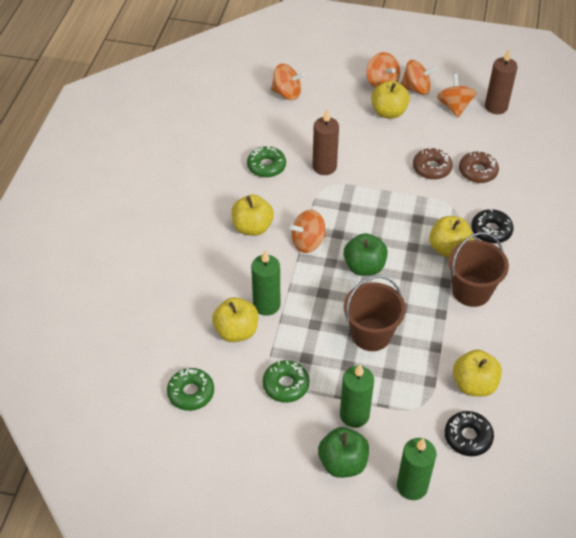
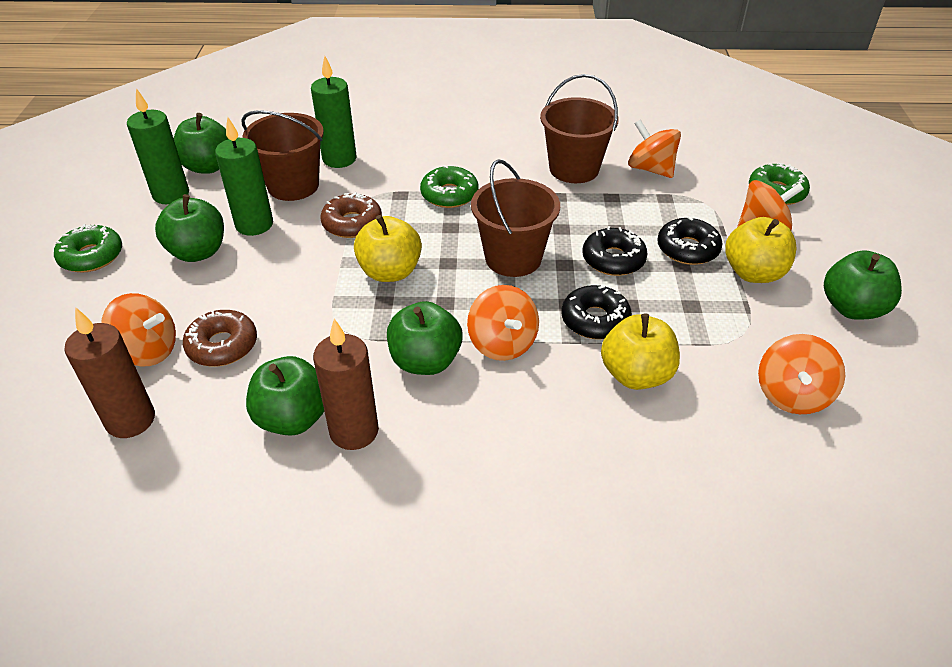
black donut: [445,411,494,456] [471,209,514,244] = 2 -> [561,285,632,339] [582,226,648,276] [657,217,723,265] = 3
brown bucket: [344,276,406,351] [448,232,509,307] = 2 -> [241,110,324,201] [471,159,560,277] [540,74,619,183] = 3
green apple: [318,427,369,478] [344,233,388,276] = 2 -> [155,194,224,262] [174,113,228,174] [246,356,324,436] [387,301,463,375] [824,250,902,320] = 5
yellow apple: [212,297,258,342] [231,195,274,236] [371,81,410,119] [429,216,473,258] [453,350,502,397] = 5 -> [354,215,422,282] [601,314,680,390] [725,217,796,283] = 3

